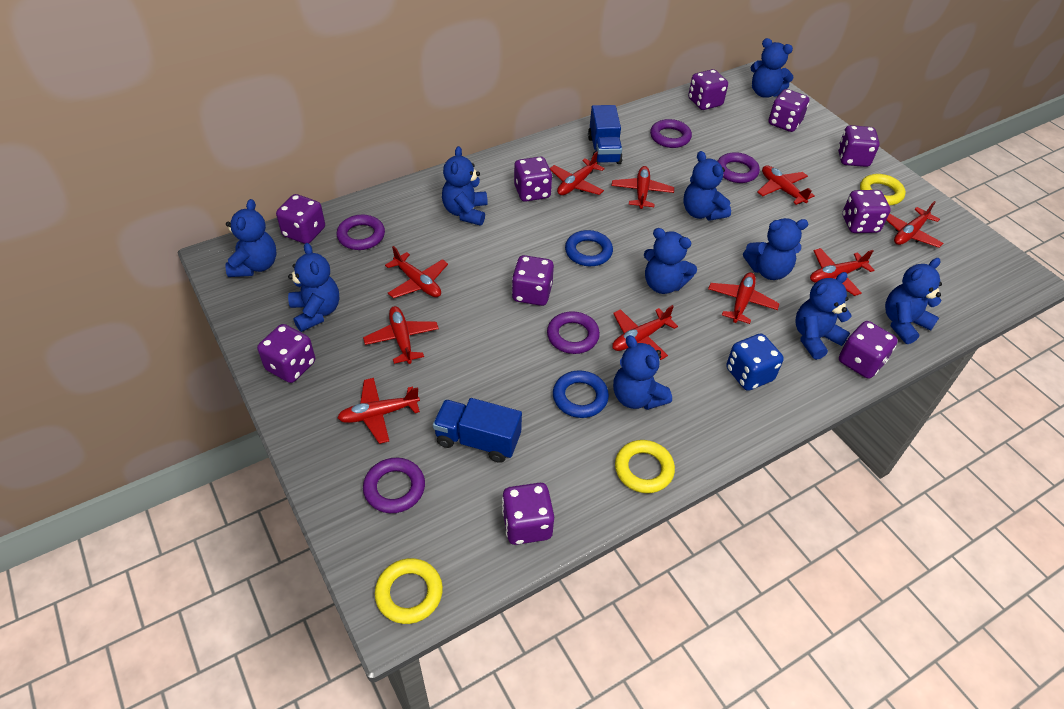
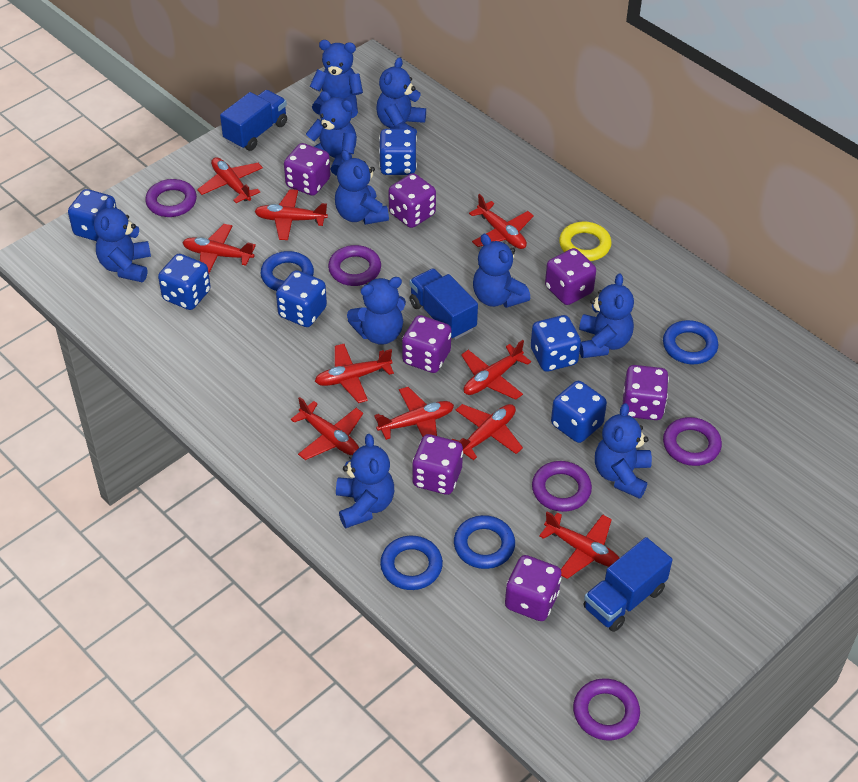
blue dice: [726,334,784,391] = 1 -> [68,189,117,241] [158,254,211,310] [276,270,327,327] [379,129,417,175] [531,315,581,372] [551,381,607,443] = 6
blue ring: [553,370,609,418] [565,230,613,266] = 2 -> [261,251,314,291] [380,536,443,590] [454,515,515,569] [663,320,718,364] = 4
blue truck: [433,398,522,463] [588,105,623,164] = 2 -> [220,90,287,151] [409,268,478,340] [583,537,672,632] = 3
purple dice: [257,324,315,383] [276,194,325,244] [502,483,554,545] [512,255,554,306] [514,157,552,202] [688,69,728,110] [769,89,809,132] [838,125,880,167] [839,321,898,379] [842,190,891,233] = 10 -> [284,143,331,196] [388,173,436,228] [402,315,451,373] [412,434,463,495] [505,555,562,621] [545,248,596,305] [623,365,669,420] = 7
yellow ring: [375,558,443,624] [615,440,675,493] [860,174,906,206] = 3 -> [559,222,611,261] = 1

